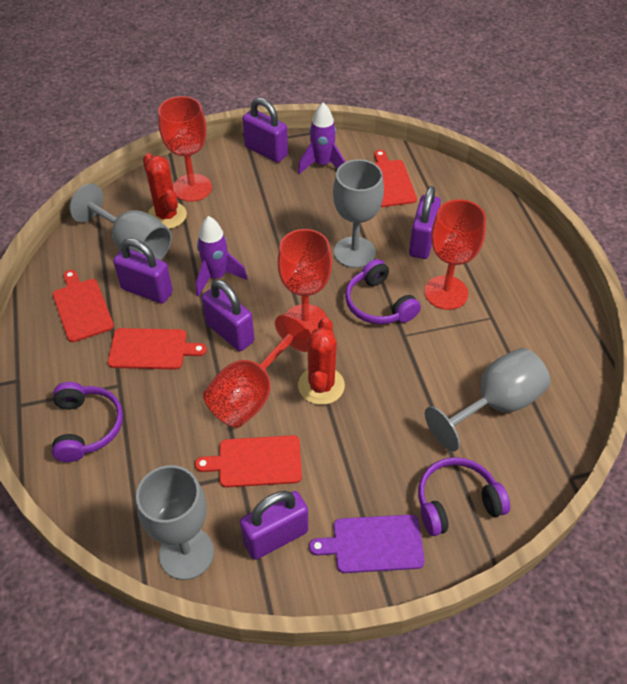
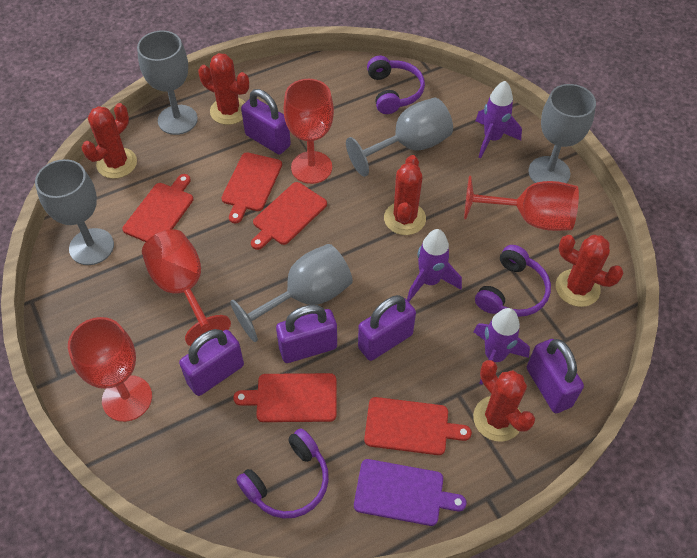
grey goblet: [69,184,172,260] [136,465,214,580] [333,159,384,268] [425,348,550,452] = 4 -> [35,159,114,265] [137,30,198,135] [230,244,353,342] [346,98,453,177] [528,84,596,183] = 5
purple rocket: [196,216,248,297] [298,103,345,174] = 2 -> [407,229,462,302] [473,308,530,385] [476,81,522,158] = 3
red cactus: [143,153,187,229] [298,318,345,405] = 2 -> [82,103,137,179] [198,53,249,125] [384,155,426,235] [473,360,535,442] [556,235,624,307] = 5
red cutting board: [53,270,114,342] [108,328,207,370] [195,435,302,488] [374,150,417,207] = 4 -> [122,174,193,242] [221,152,282,223] [233,373,336,422] [251,182,327,250] [364,397,472,455] = 5

